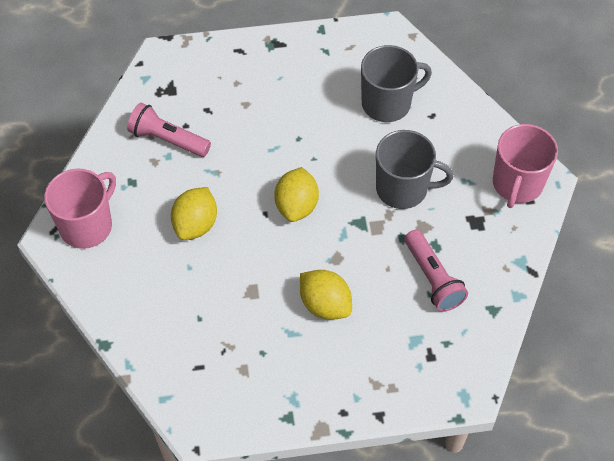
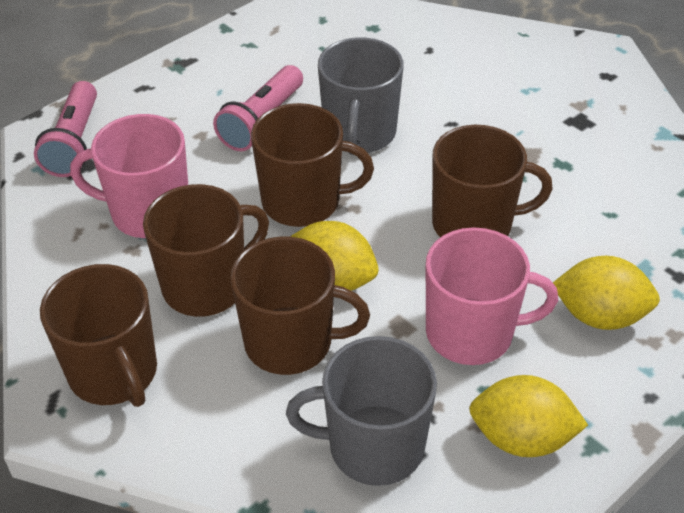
brown mug: none = 0 -> [40,264,157,407] [143,184,269,317] [230,237,370,375] [251,103,374,227] [432,125,553,237] = 5

